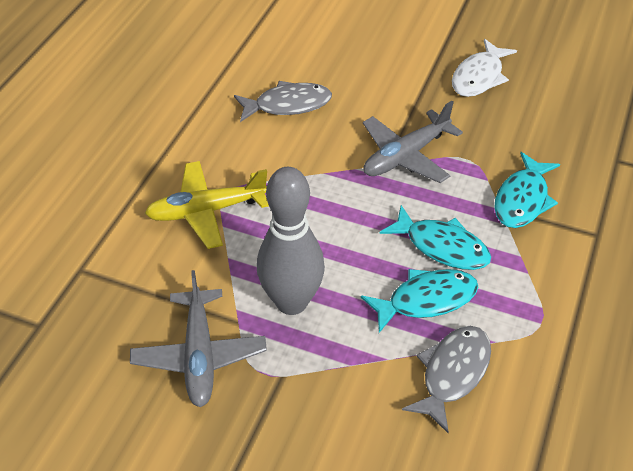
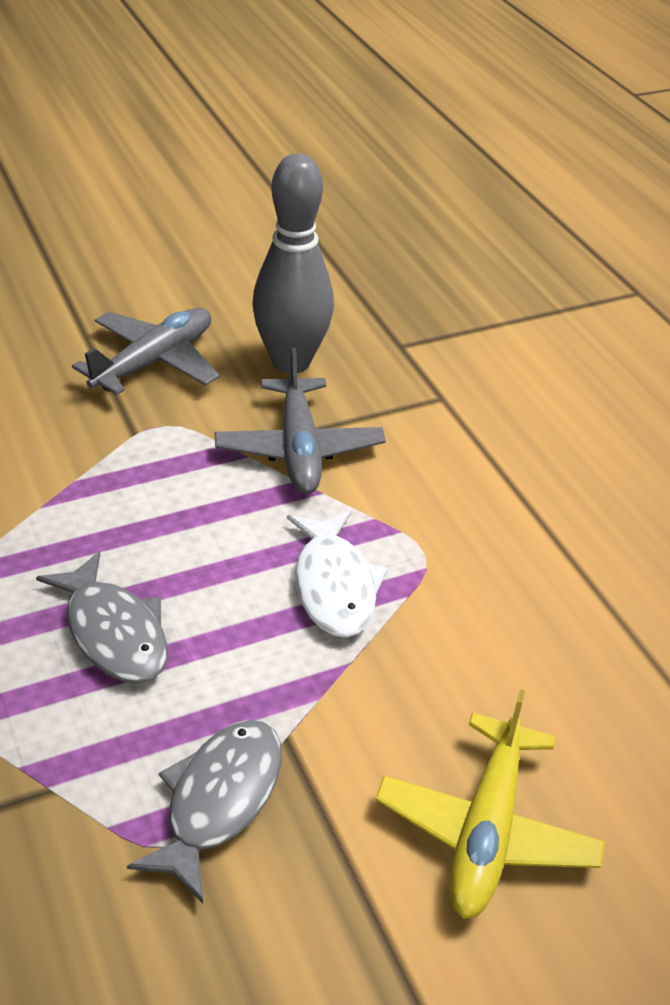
turquoise fish: [361,269,478,333] [380,205,491,270] [494,152,560,228] = 3 -> none = 0

